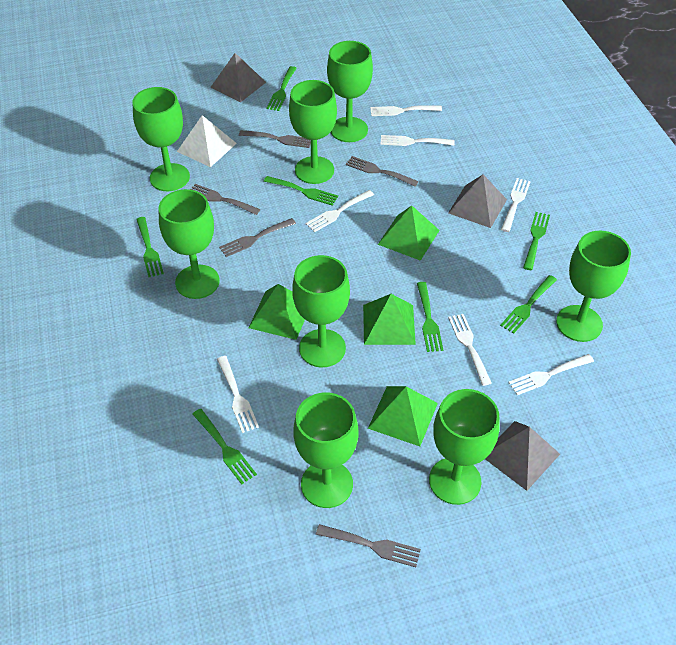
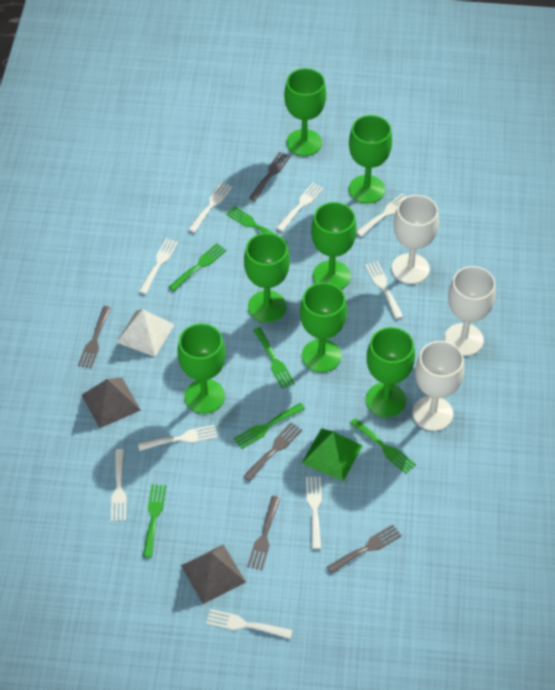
green fork: [136,217,164,277] [193,409,257,485] [264,176,338,206] [267,66,297,111] [417,282,443,352] [500,275,557,334] [523,212,550,270] = 7 -> [143,484,166,558] [169,243,226,291] [226,206,287,243] [234,403,305,449] [253,327,295,389] [350,418,416,474] = 6
green goblet: [132,87,190,191] [159,189,220,299] [289,80,337,184] [292,255,350,367] [293,392,358,508] [327,41,373,142] [429,389,500,505] [556,231,631,342] = 8 -> [177,323,226,414] [244,233,290,322] [284,68,326,156] [300,282,347,373] [311,202,357,289] [349,115,392,204] [366,327,415,417] = 7
green pyramid: [249,284,305,340] [363,294,416,345] [368,386,438,446] [378,206,440,261] = 4 -> [302,428,363,481] = 1
grey pyramid: [210,53,266,102] [448,175,507,228] [485,421,560,491] = 3 -> [82,377,141,428] [181,544,246,604] = 2
white fork: [217,356,259,433] [306,190,374,232] [370,105,442,116] [380,135,455,146] [448,314,492,386] [501,178,531,232] [508,354,594,395] = 7 -> [111,449,127,521] [138,425,218,451] [139,238,178,294] [188,182,233,233] [206,609,292,639] [277,183,324,232] [306,476,322,549] [356,193,407,237] [365,261,403,319] = 9
white goblet: none = 0 -> [392,195,439,284] [412,341,464,431] [444,266,496,356] = 3

